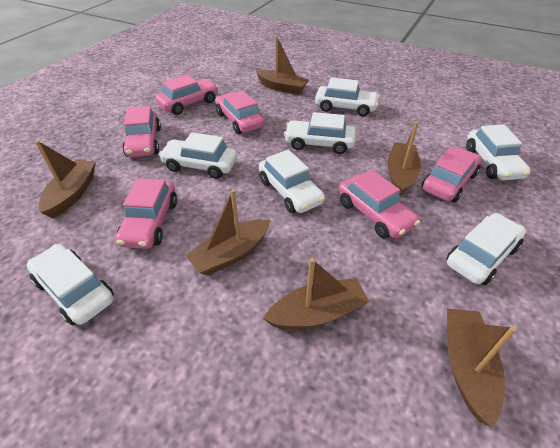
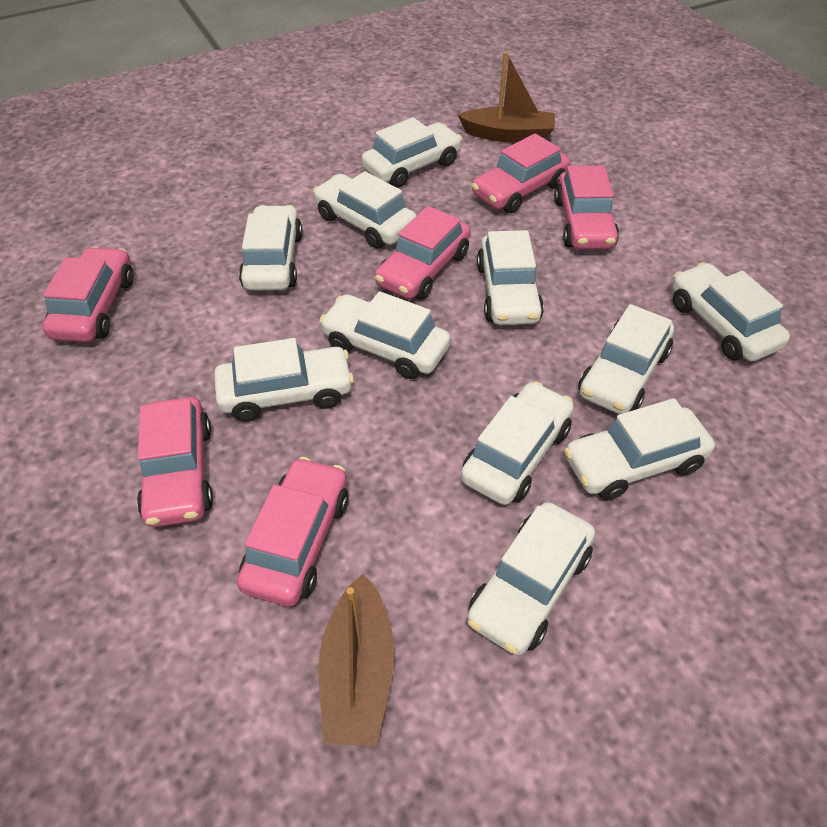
brown boat: [35,140,96,219] [185,189,270,276] [256,36,309,95] [263,258,370,329] [387,121,421,196] [447,308,516,427] = 6 -> [319,574,395,746] [458,52,555,142] = 2
white car: [27,244,114,326] [159,132,237,179] [259,150,325,213] [284,112,356,154] [315,77,380,116] [446,213,526,285] [466,124,530,180] = 7 -> [214,338,354,422] [239,205,303,291] [313,171,416,249] [319,291,451,379] [361,117,462,188] [461,381,574,505] [467,502,595,655] [477,230,544,325] [564,398,715,501] [578,304,674,414] [672,263,790,362] = 11

